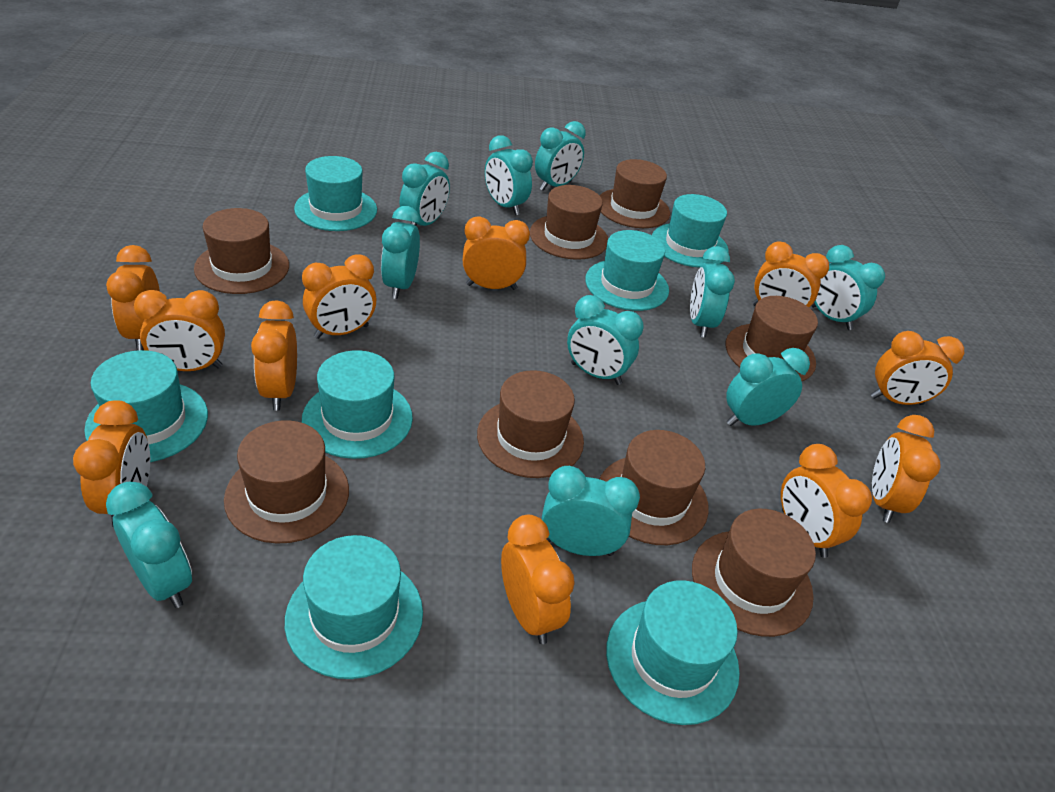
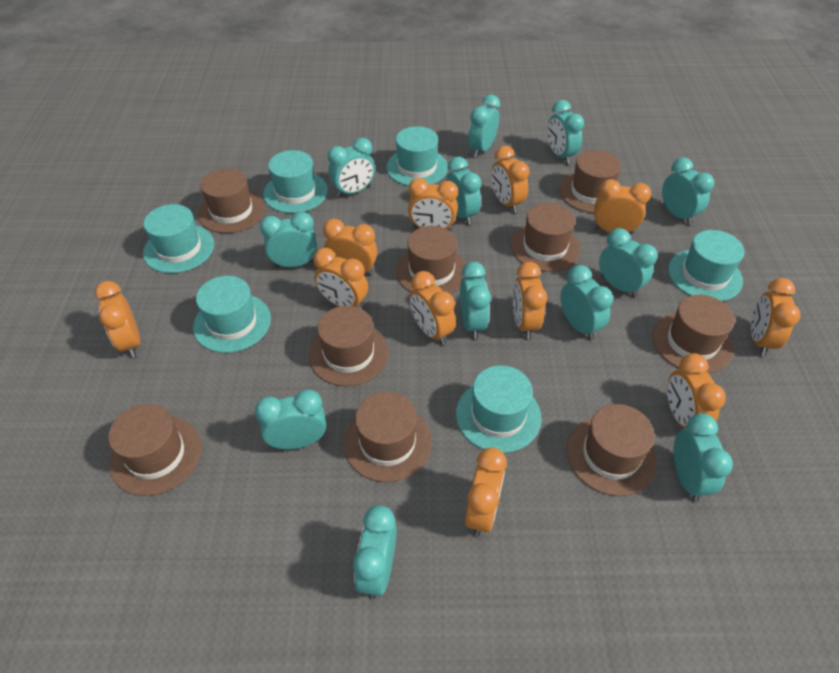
brown hat: [194,208,289,294] [224,420,349,544] [477,370,584,478] [530,185,608,260] [599,430,709,545] [600,159,670,228] [692,509,816,637] [726,296,818,381] = 8 -> [108,404,201,496] [198,168,265,233] [309,306,389,386] [344,392,432,482] [396,226,466,294] [510,203,580,272] [559,150,621,213] [566,404,657,496] [652,295,735,374] = 9
turquoise clock: [106,482,192,608] [381,206,420,299] [400,152,450,226] [485,135,533,215] [535,121,586,191] [542,466,640,556] [567,295,644,385] [690,246,735,338] [726,348,810,426] [812,245,885,330] = 10 -> [255,389,326,449] [260,212,317,268] [328,138,375,197] [353,505,397,599] [446,157,481,225] [460,262,491,339] [468,95,500,158] [547,100,584,164] [561,265,613,340] [599,228,658,297] [662,158,714,225] [674,413,733,502] = 12
turquoise hat: [84,350,208,462] [285,535,423,679] [294,156,377,231] [302,350,413,459] [585,230,669,311] [606,580,740,725] [652,194,729,268] = 7 -> [143,204,214,273] [193,276,271,353] [263,150,328,213] [386,126,448,186] [456,365,542,453] [668,230,745,301] = 6

